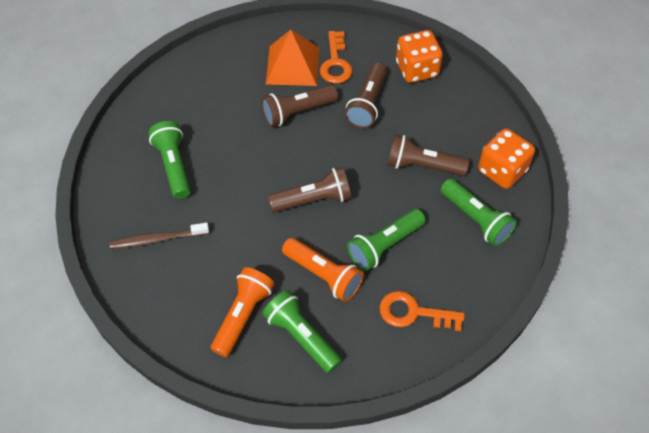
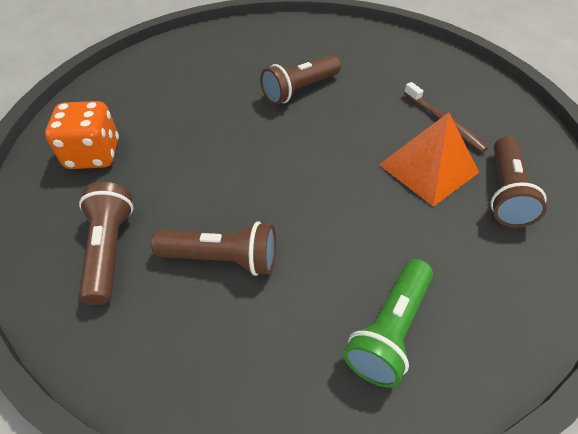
green flashlight: [148,121,191,199] [262,290,342,373] [347,209,426,271] [440,179,517,246] = 4 -> [343,259,433,388] = 1
orange dice: [396,30,443,83] [478,129,535,189] = 2 -> [45,101,119,169] = 1
orange flashlight: [211,267,274,357] [282,238,364,302] = 2 -> none = 0
orange key: [320,31,352,84] [379,291,465,331] = 2 -> none = 0

